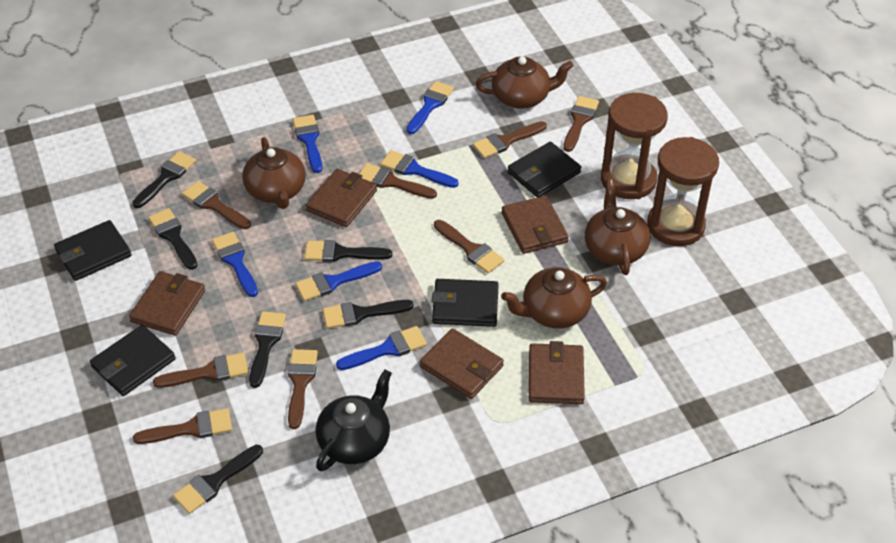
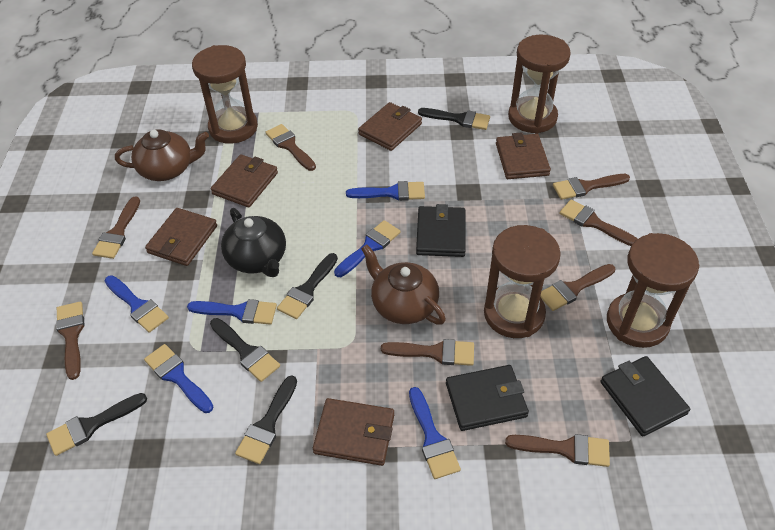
black brush: [133,151,196,208] [148,208,198,270] [173,445,263,514] [249,311,286,388] [304,240,392,262] [323,300,414,329] = 6 -> [46,393,147,456] [210,318,280,382] [235,375,297,464] [277,253,338,319] [418,108,490,130] = 5
black wallet: [54,220,132,281] [90,325,176,396] [432,279,499,327] [508,142,581,197] = 4 -> [416,204,466,257] [446,365,529,431] [601,356,690,436] = 3
brown hourglass: [601,93,668,199] [647,137,719,246] = 2 -> [192,45,258,144] [484,225,561,338] [508,35,571,134] [607,233,699,348] = 4
brown teapot: [242,137,306,209] [476,56,574,109] [501,267,607,328] [585,179,651,275] = 4 -> [115,130,209,181] [361,244,446,325] = 2

